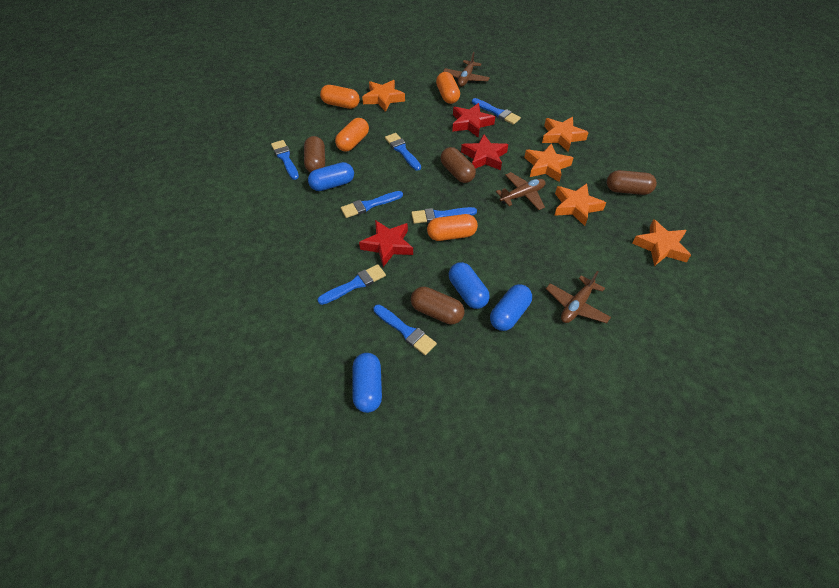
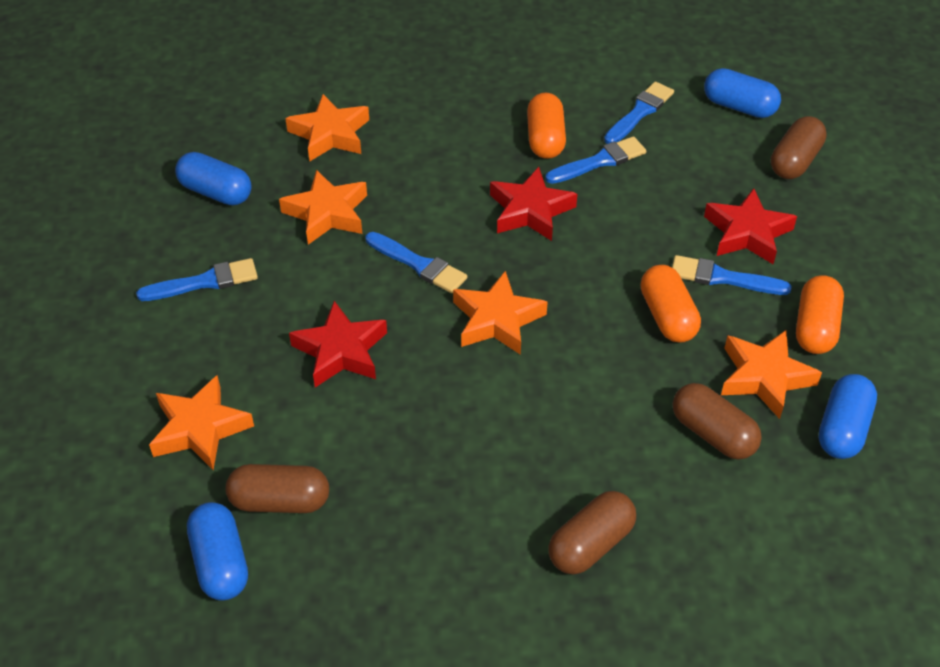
blue brush: [271,140,299,180] [317,264,386,305] [341,191,403,218] [373,305,437,355] [385,133,421,171] [411,207,477,224] [472,98,521,125] = 7 -> [136,258,258,301] [366,232,467,293] [545,136,646,184] [604,82,674,144] [672,255,792,295] = 5
brown plane: [443,52,490,87] [496,172,545,210] [546,271,611,323] = 3 -> none = 0
orange capsule: [320,85,360,109] [335,118,369,152] [427,214,478,241] [436,72,460,104] = 4 -> [527,92,566,159] [641,265,701,343] [796,275,844,354] = 3

